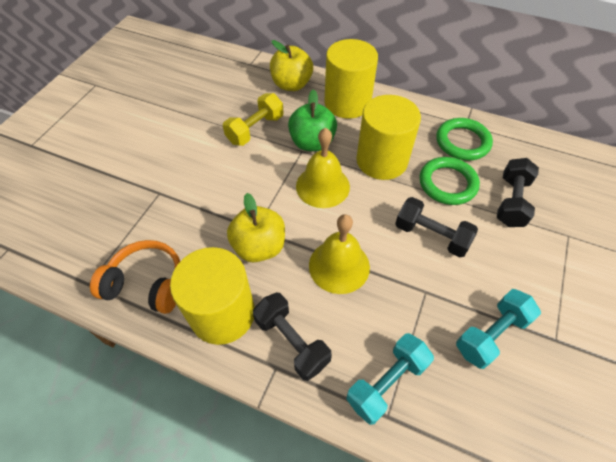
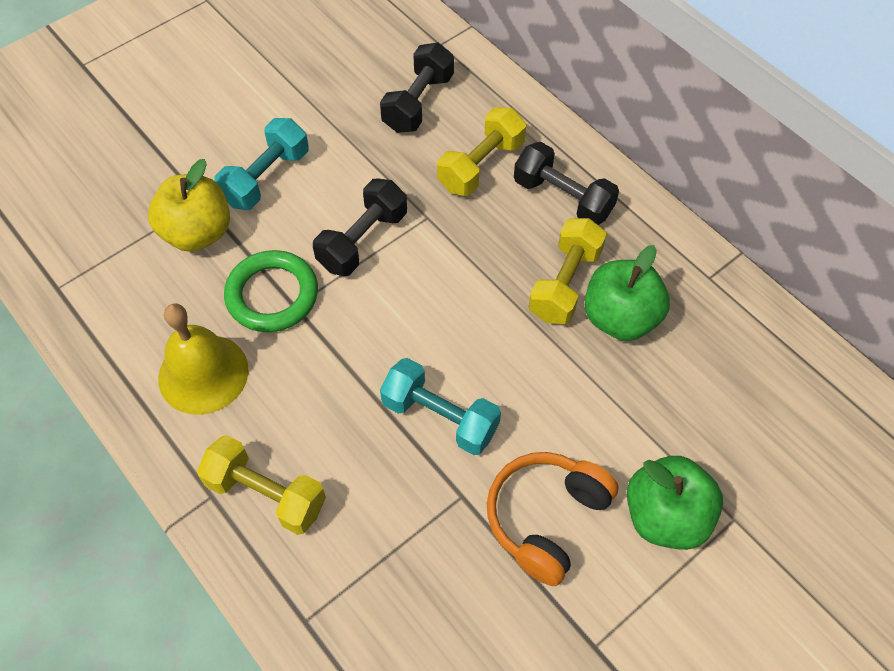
green apple: [288,89,337,151] = 1 -> [585,245,670,341] [627,456,723,550] = 2
green ring: [420,157,480,205] [436,118,493,160] = 2 -> [224,250,318,332] = 1
yellow apple: [227,193,285,262] [270,40,313,91] = 2 -> [148,159,230,252] = 1
yellow bell: [296,128,350,208] [309,214,370,294] = 2 -> [158,304,249,415] = 1
yellow cylinder: [170,247,255,345] [324,39,378,119] [356,95,421,180] = 3 -> none = 0
yellow dumbbell: [223,93,283,146] = 1 -> [197,435,326,535] [437,107,526,196] [529,218,607,324] = 3

